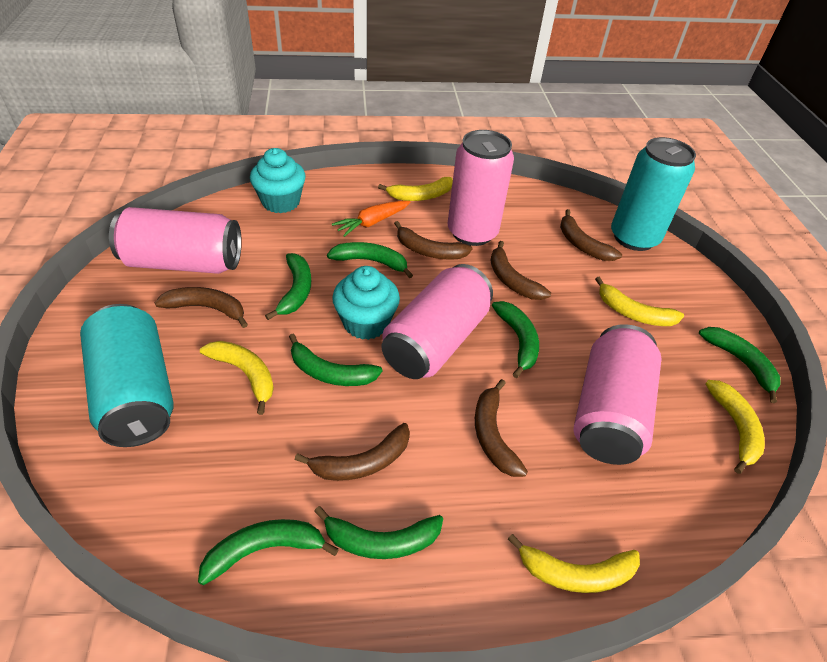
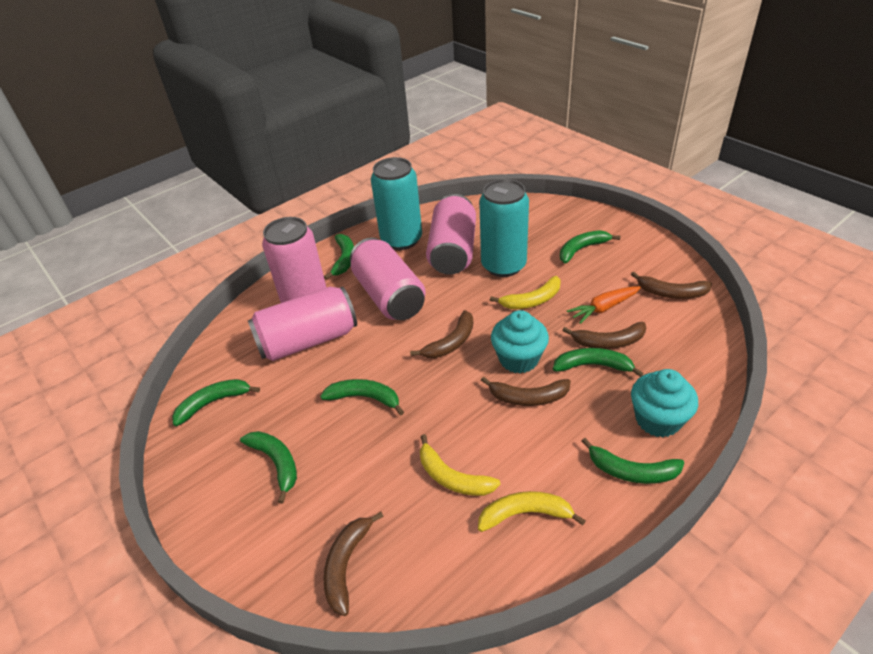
brown banana: [155,287,248,328] [295,423,410,481] [394,221,473,260] [475,379,528,477] [490,241,551,300] [560,209,622,261] = 6 -> [323,512,384,616] [410,310,473,358] [481,377,571,406] [562,322,646,349] [631,272,712,299] = 5
yellow banana: [200,341,274,415] [378,177,453,201] [508,534,640,593] [595,276,684,326] [706,380,765,474] = 5 -> [420,434,501,496] [478,491,586,532] [490,276,561,309] = 3

